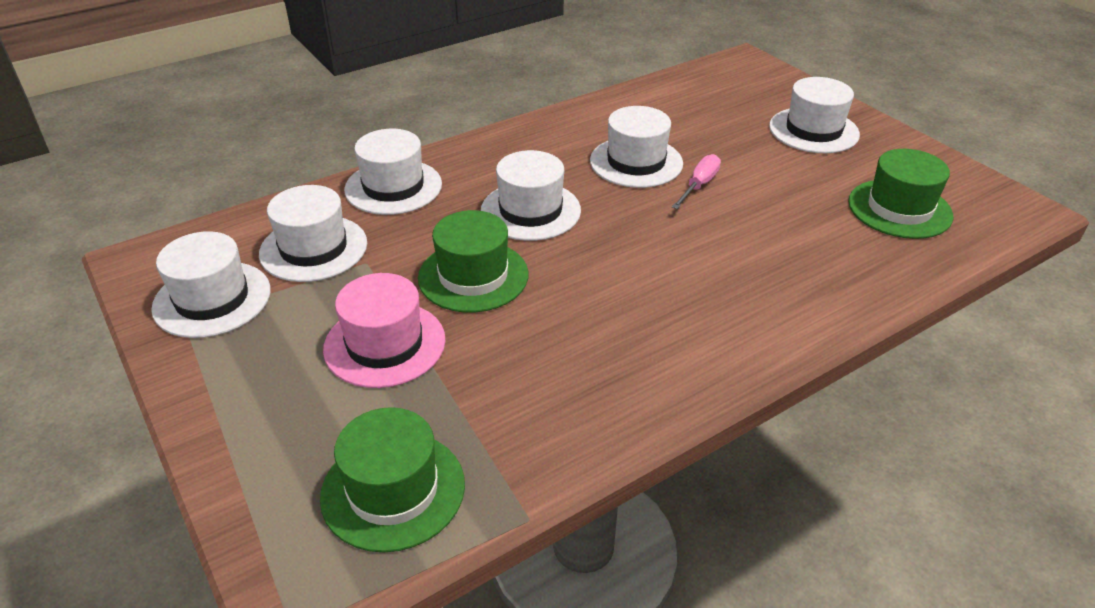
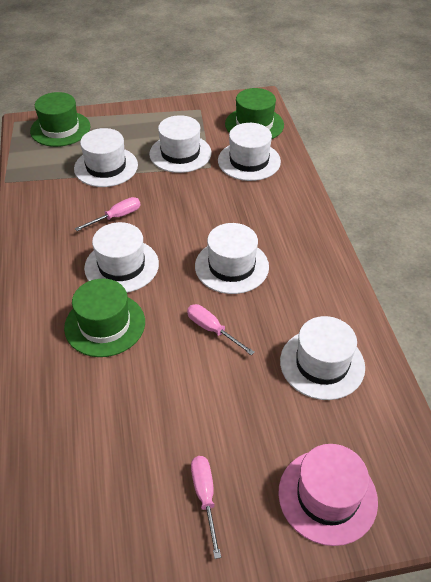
pink screwdriver: [672,154,721,209] = 1 -> [75,197,140,231] [187,304,255,355] [191,456,221,559] = 3

